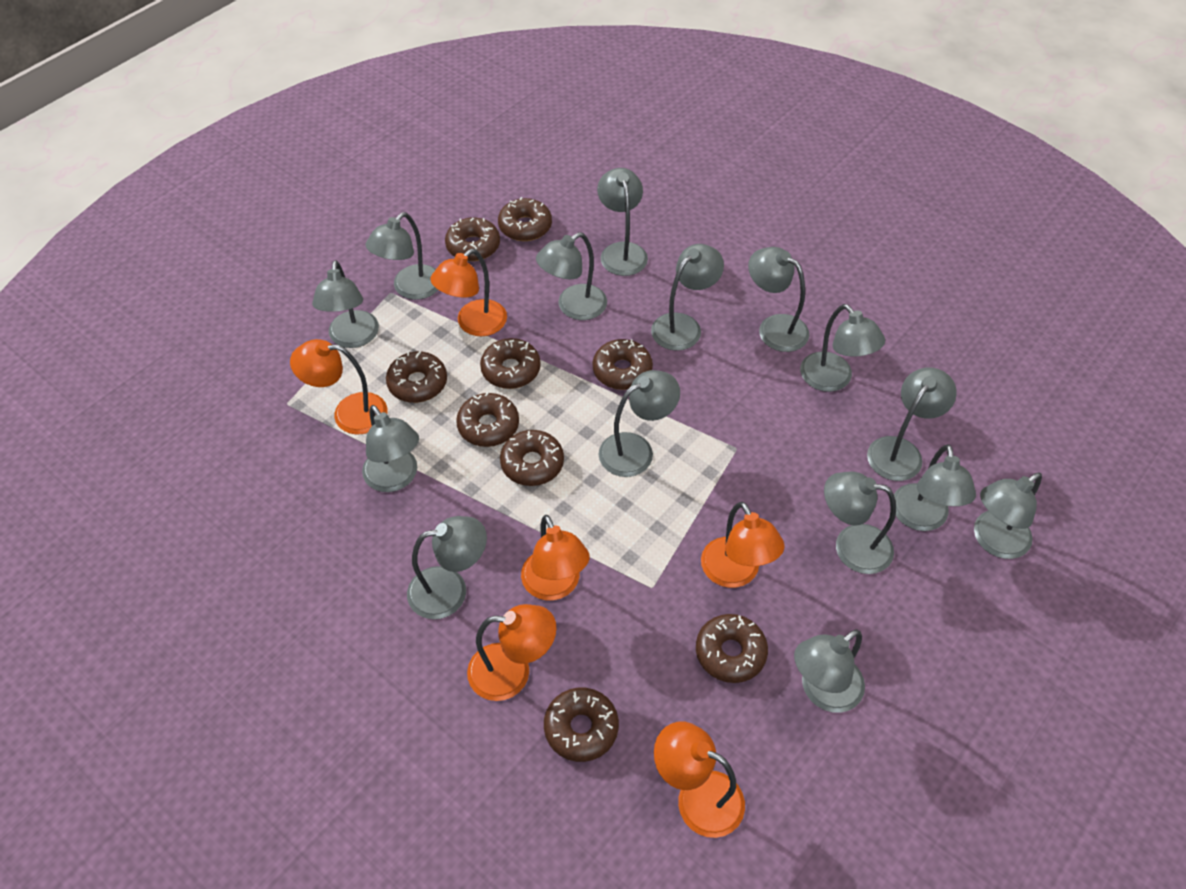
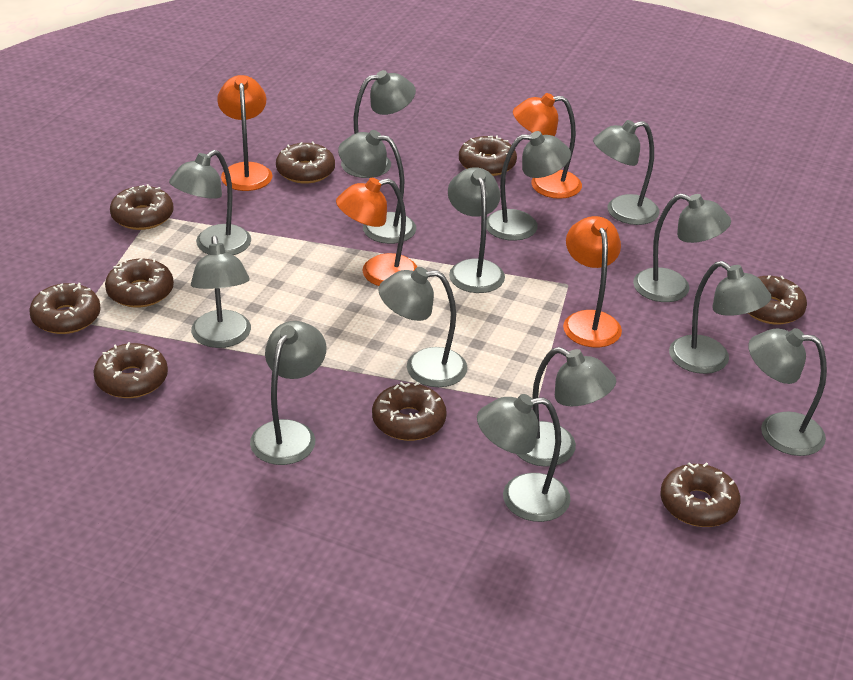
grey lamp: [312,260,379,348] [362,405,419,492] [366,212,438,300] [407,516,487,619] [536,232,607,320] [597,168,648,276] [599,370,680,477] [651,244,724,351] [748,247,809,352] [794,629,865,713] [800,304,885,392] [824,472,896,574] [867,367,957,481] [894,444,976,531] [974,472,1042,559] = 15 -> [169,150,251,255] [191,236,251,348] [250,321,327,465] [338,130,416,244] [341,70,416,178] [378,267,467,387] [448,167,505,293] [477,394,571,522] [486,131,571,241] [516,347,616,467] [593,120,660,225] [633,193,731,302] [669,261,771,374] [748,328,827,456] = 14
orange lamp: [290,339,387,435] [430,249,507,336] [467,604,556,701] [521,515,589,600] [654,722,745,838] [701,502,785,588] = 6 -> [217,75,273,191] [336,178,417,286] [513,93,582,199] [563,216,622,347] = 4

